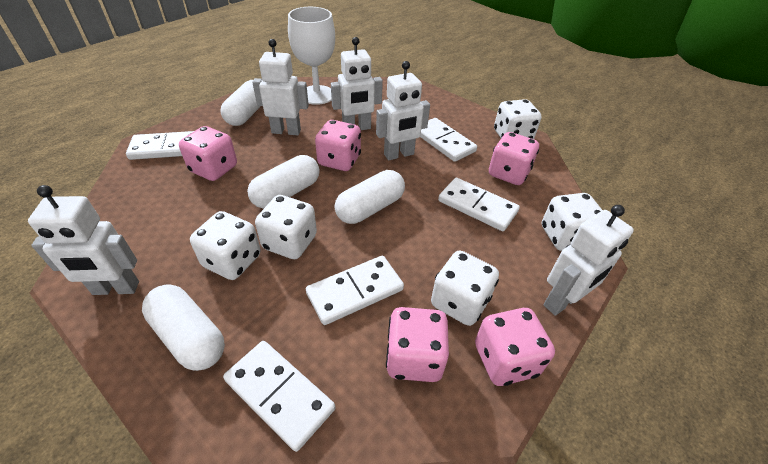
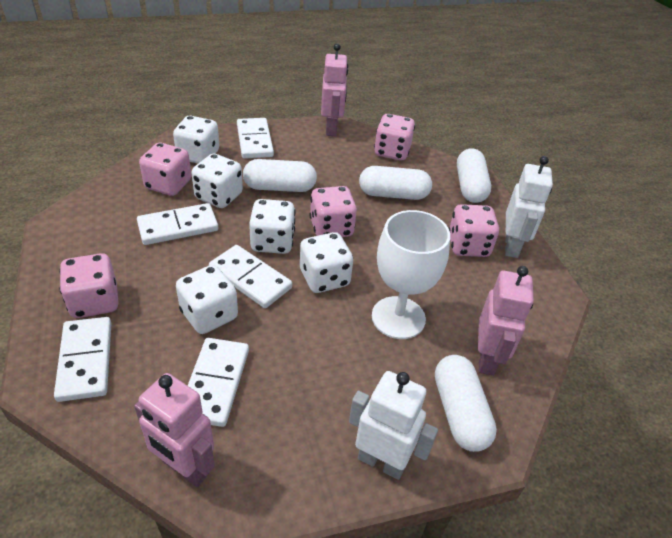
pink robot: none = 0 -> [134,373,215,487] [321,43,348,136] [478,266,534,376] = 3
white robot: [28,185,139,295] [252,39,309,135] [331,37,383,130] [376,61,430,160] [543,205,634,316] = 5 -> [349,371,438,480] [505,156,553,258] = 2

